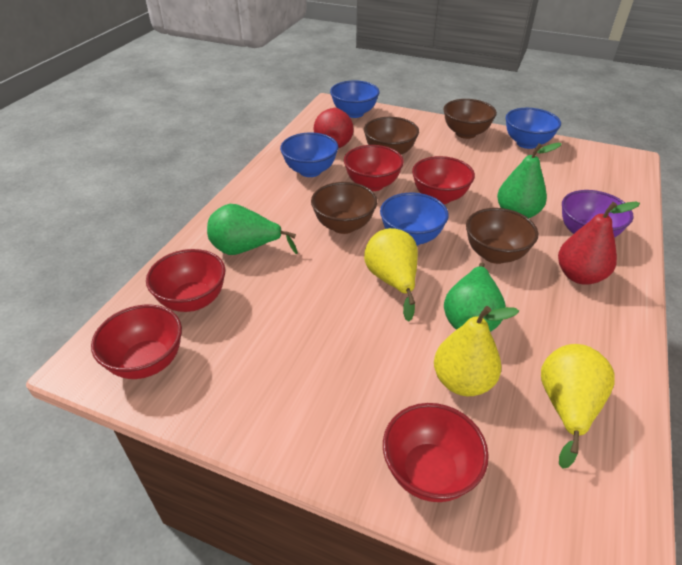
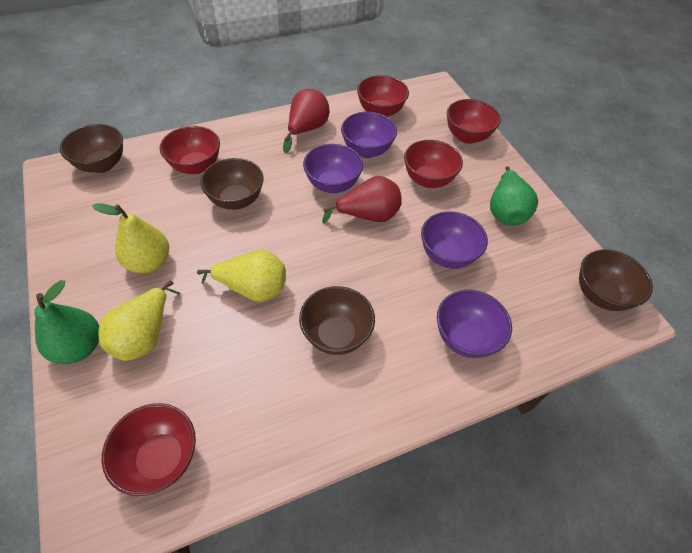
blue bowl: [280,132,338,177] [330,80,379,118] [380,193,449,246] [506,108,561,149] = 4 -> none = 0
green pear: [207,204,298,255] [444,263,506,332] [497,143,562,218] = 3 -> [34,280,99,364] [490,166,538,226] = 2
purple bowl: [562,190,634,238] = 1 -> [303,144,363,193] [341,112,397,158] [421,211,488,269] [437,290,512,358] = 4

